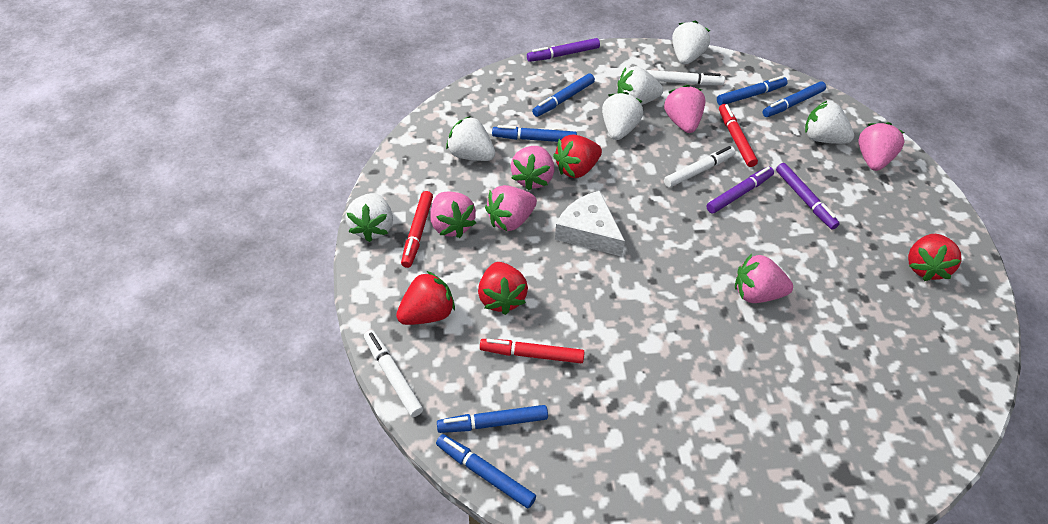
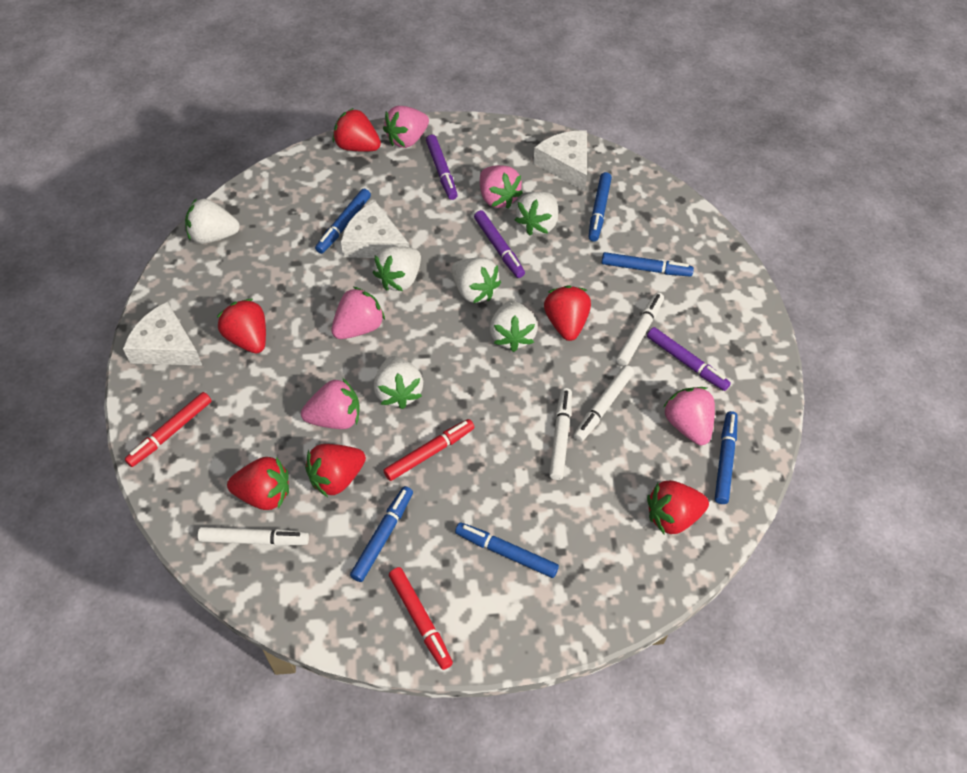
pink strawberry: [430,191,476,238] [485,185,537,231] [511,146,554,191] [664,85,706,133] [735,254,793,303] [858,122,905,171] = 6 -> [301,378,360,429] [331,287,385,339] [383,106,429,148] [480,165,523,209] [663,387,715,445] = 5
red strawberry: [396,271,455,325] [478,262,528,315] [553,134,602,178] [908,234,962,281] = 4 -> [217,299,266,354] [227,457,289,510] [305,444,366,497] [333,108,381,152] [544,285,591,341] [647,480,709,534] = 6
white cheese: [555,191,625,257] = 1 -> [123,302,202,366] [341,201,409,258] [533,130,587,191] = 3
white marker: [364,330,423,417] [647,70,725,85] [664,146,736,188] = 3 -> [198,527,309,546] [549,388,572,480] [574,365,634,442] [616,293,664,366] = 4

